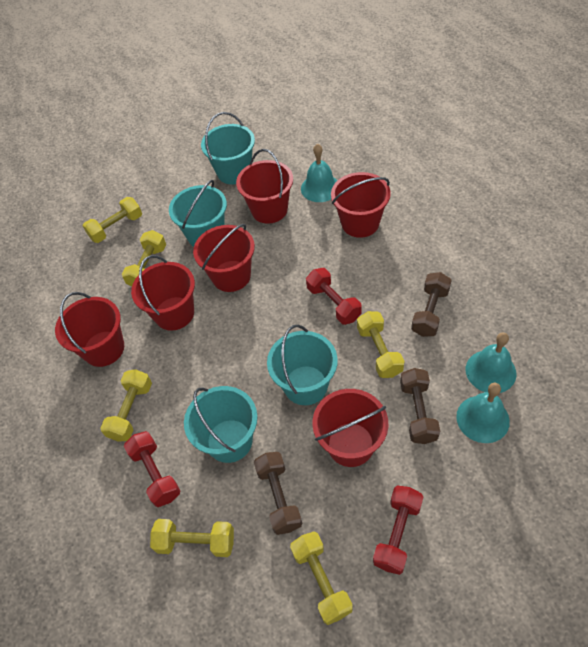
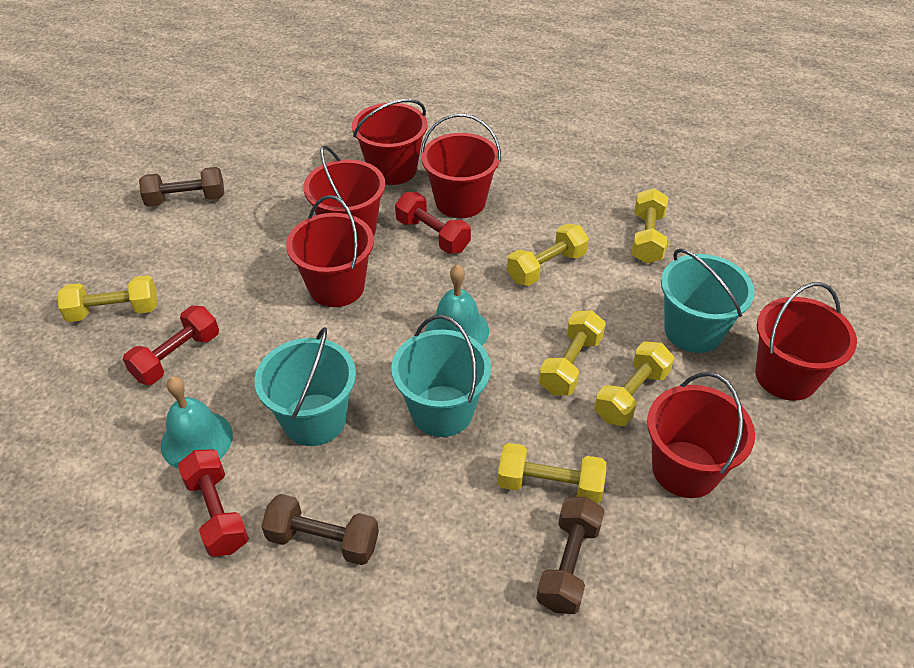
turquoise bell: [301,144,337,202] [456,383,510,443] [466,332,516,393] = 3 -> [161,376,233,469] [426,264,489,346] = 2
turquoise bucket: [169,180,227,247] [184,386,258,463] [201,112,255,184] [267,325,338,405] = 4 -> [255,327,356,446] [391,315,491,437] [661,249,755,353] = 3

